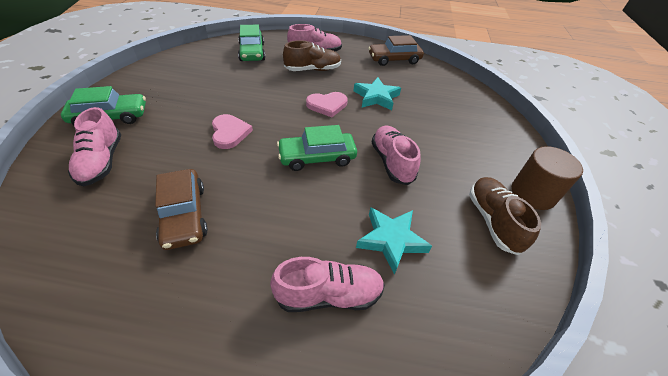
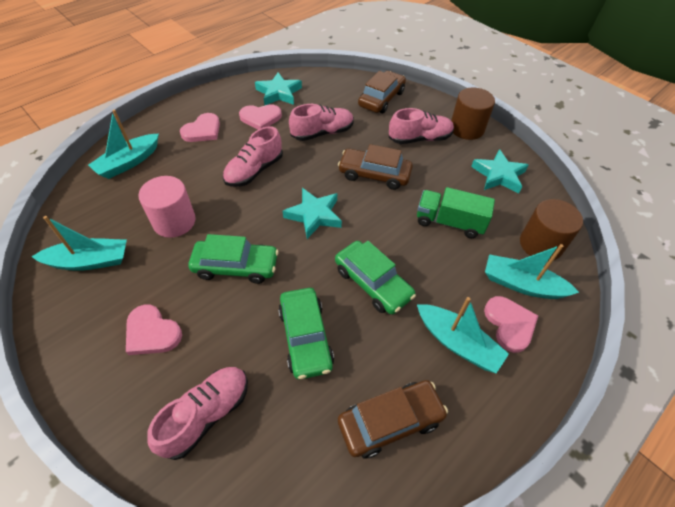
brown car: [155,169,208,250] [368,35,424,66] = 2 -> [338,144,413,190] [338,380,448,459] [358,71,406,113] = 3
brown cylinder: [512,146,583,210] = 1 -> [451,87,495,140] [520,199,583,261] = 2
brown shoe: [283,40,341,71] [469,177,541,255] = 2 -> none = 0
green truck: none = 0 -> [417,187,495,238] = 1
pink cylinder: none = 0 -> [138,176,196,238] = 1
pink heart: [212,114,253,149] [306,92,348,117] = 2 -> [126,305,182,355] [180,113,220,142] [239,104,282,129] [484,296,538,353] = 4
turquoise boat: none = 0 -> [31,216,127,271] [88,110,159,179] [417,297,509,373] [485,244,579,299] = 4
turquoise star: [353,77,401,110] [356,207,432,275] = 2 -> [255,72,302,106] [283,188,342,239] [471,149,528,194] = 3

